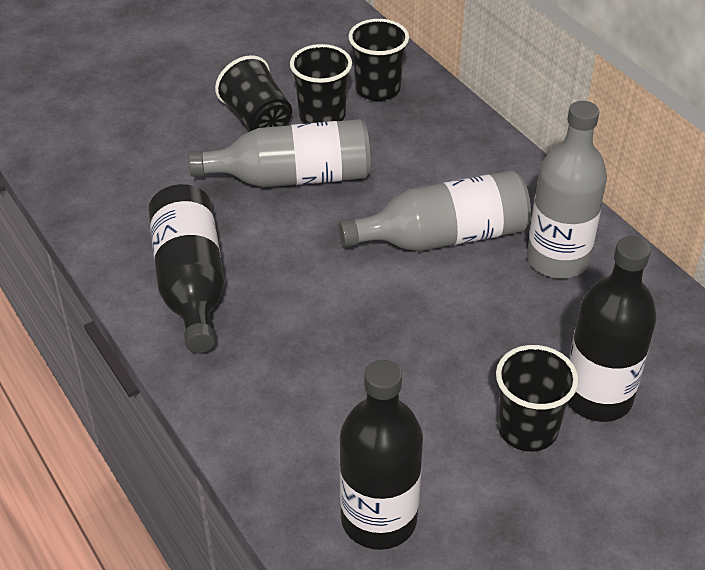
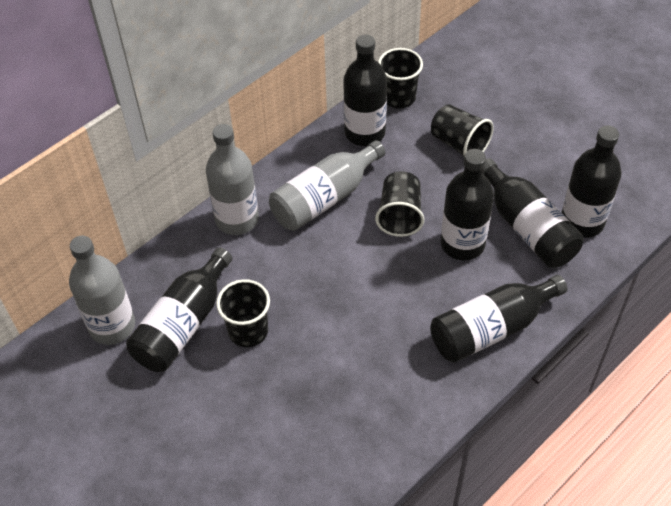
black bottle: [148,184,225,353] [339,360,423,550] [567,236,657,422] = 3 -> [126,247,232,372] [343,34,387,146] [430,275,567,363] [441,149,494,260] [482,158,584,267] [561,125,622,238] = 6

